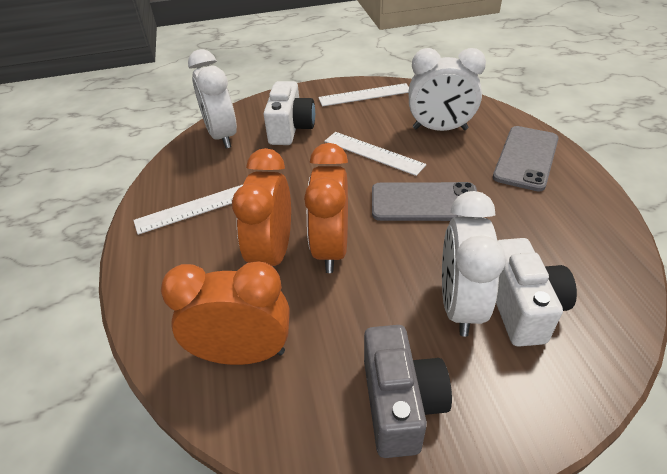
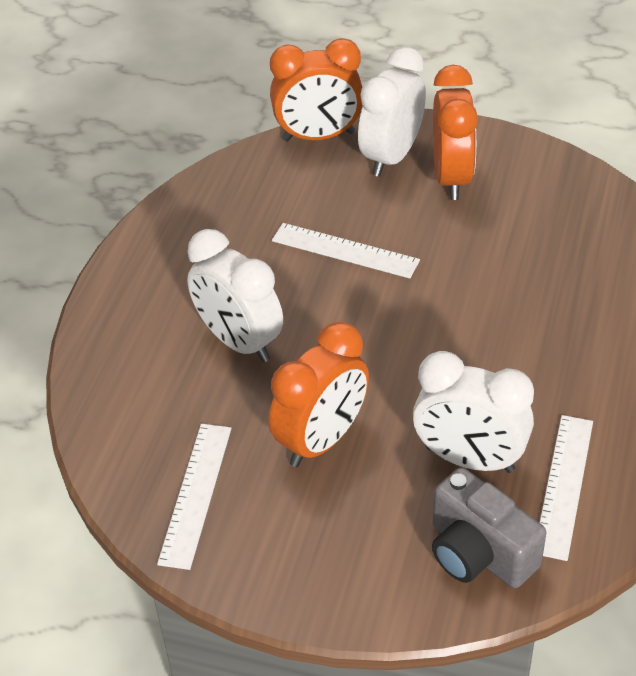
grey phone: [372,182,477,221] [493,126,559,191] = 2 -> none = 0
white camera: [264,81,315,145] [496,238,577,347] = 2 -> none = 0

